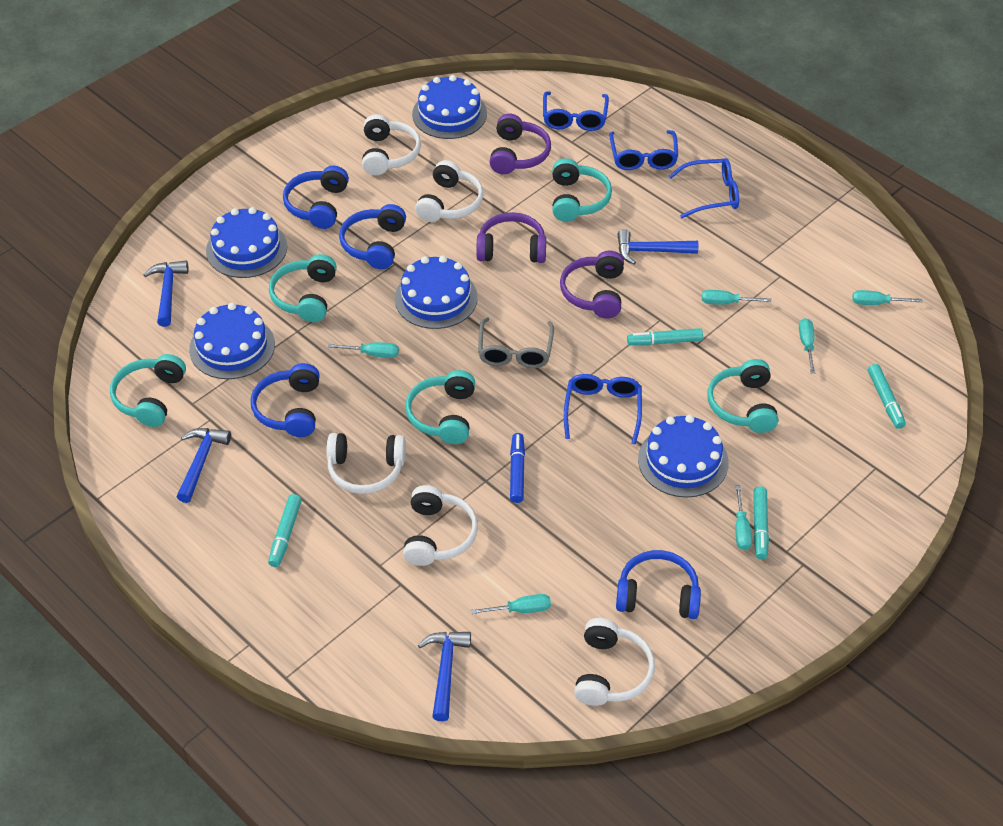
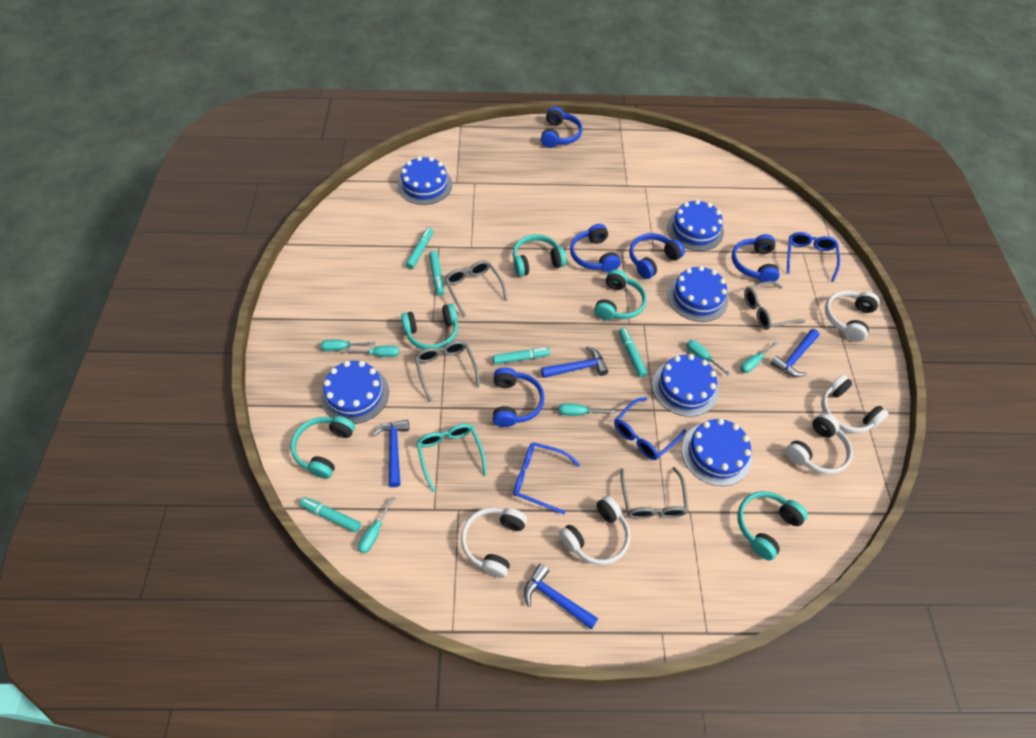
blue cake: [189,303,275,379] [206,207,287,278] [395,256,478,329] [412,75,487,139] [638,415,729,498] = 5 -> [321,361,389,424] [398,156,452,205] [652,354,719,417] [667,199,724,251] [667,266,728,322] [682,418,752,486] = 6
blue glasses: [543,91,609,131] [564,374,642,445] [609,130,678,170] [669,158,739,218] = 4 -> [513,442,580,514] [614,397,686,460] [787,232,840,282] = 3
blue headphones: [251,363,320,437] [283,166,349,229] [339,204,406,269] [616,550,701,619] = 4 -> [493,368,545,427] [541,107,582,148] [570,224,621,272] [629,233,685,279] [732,234,780,283] = 5
blue marker: [510,433,525,503] = 1 -> none = 0
grey glasses: [478,317,554,368] = 1 -> [414,340,480,402] [444,260,508,317] [620,467,689,519] [744,281,805,330] = 4
purple headphones: [476,212,546,263] [489,114,551,174] [560,251,624,318] = 3 -> none = 0
turquoise glasses: none = 0 -> [416,424,487,492] = 1
turquoise marker: [268,494,302,567] [627,328,703,346] [753,486,769,560] [868,364,906,429] = 4 -> [299,497,361,532] [406,227,433,269] [429,251,444,296] [493,347,550,364] [619,328,647,378] = 5

